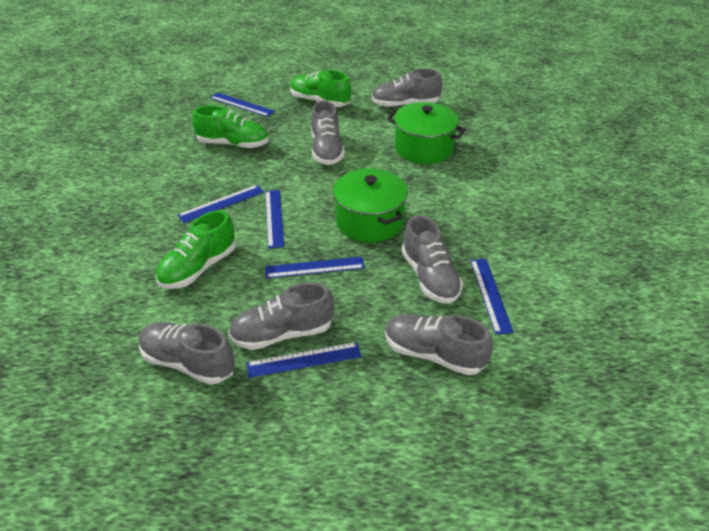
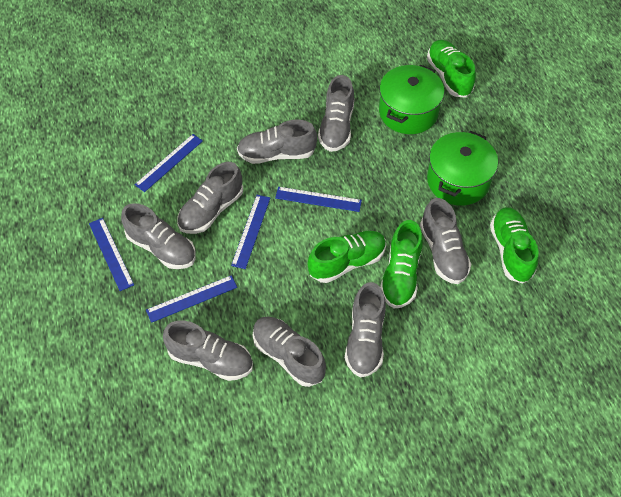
blue ruler: [177,185,264,223] [210,93,275,117] [246,342,362,378] [265,190,284,248] [265,257,365,278] [470,259,514,334] = 6 -> [89,218,134,291] [135,134,203,192] [146,275,237,323] [231,195,270,269] [275,187,362,212] = 5
green shoe: [155,210,236,289] [192,105,269,148] [290,70,351,107] = 3 -> [308,231,386,283] [380,220,423,308] [427,40,476,98] [490,207,539,284] = 4
grey shoe: [139,322,235,385] [228,282,334,350] [311,100,345,165] [372,69,442,107] [385,314,493,375] [402,215,463,304] = 6 -> [121,203,196,269] [163,321,253,381] [177,162,243,234] [237,120,317,164] [253,317,326,387] [318,75,354,152] [345,282,386,377] [420,198,471,284] = 8

